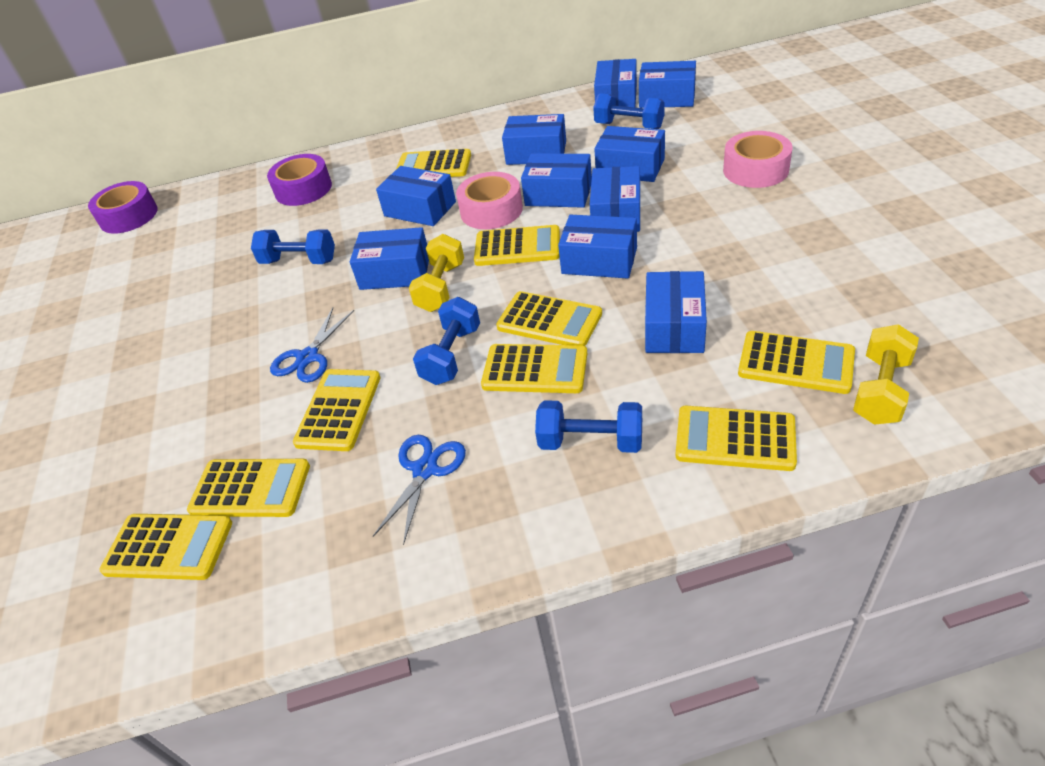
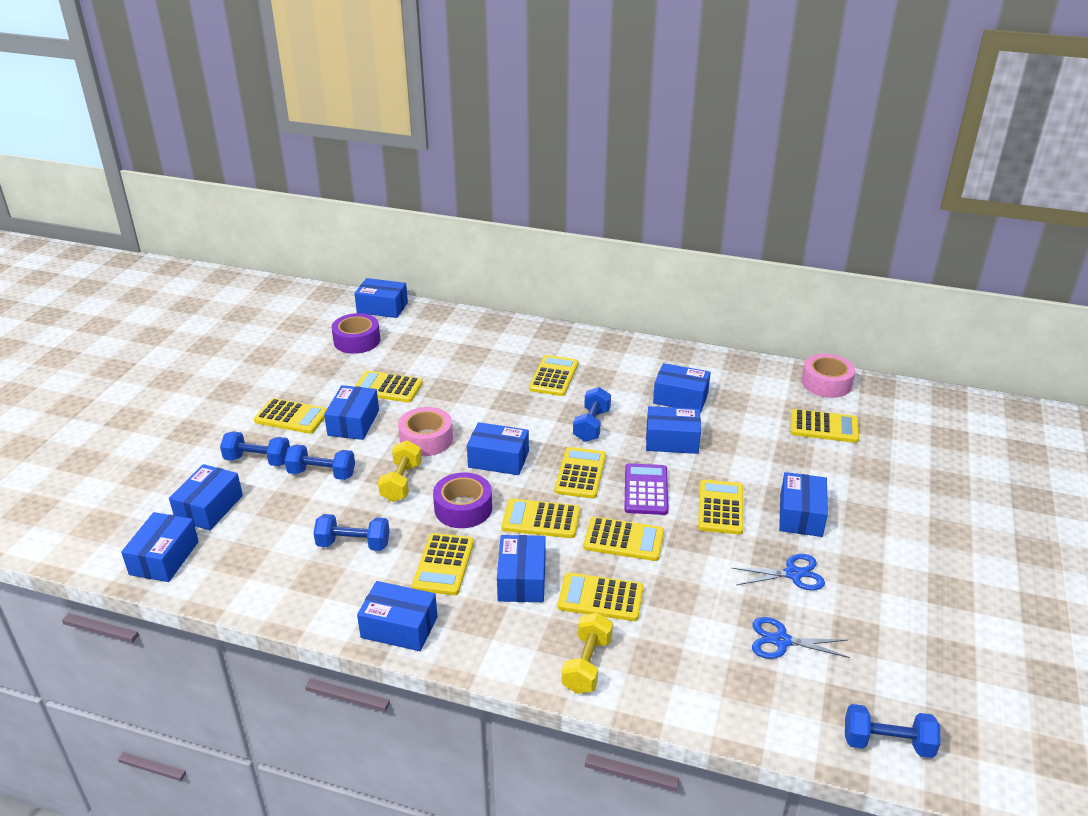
blue dumbbell: [251,230,335,264] [413,297,480,385] [535,400,642,453] [593,93,665,129] = 4 -> [220,431,290,466] [284,444,355,480] [314,514,390,551] [573,387,611,442] [845,704,940,758] = 5
purple calculator: none = 0 -> [624,463,669,515] = 1
yellow calculator: [99,514,232,580] [187,459,310,517] [293,369,381,451] [396,149,471,177] [474,225,560,266] [481,344,587,393] [496,291,602,346] [676,406,797,471] [738,331,855,394] = 9 -> [254,398,327,434] [354,371,423,402] [412,533,474,595] [502,499,580,538] [529,355,578,396] [555,447,606,499] [558,573,644,621] [583,517,664,561] [698,480,744,535] [790,409,859,443] = 10

